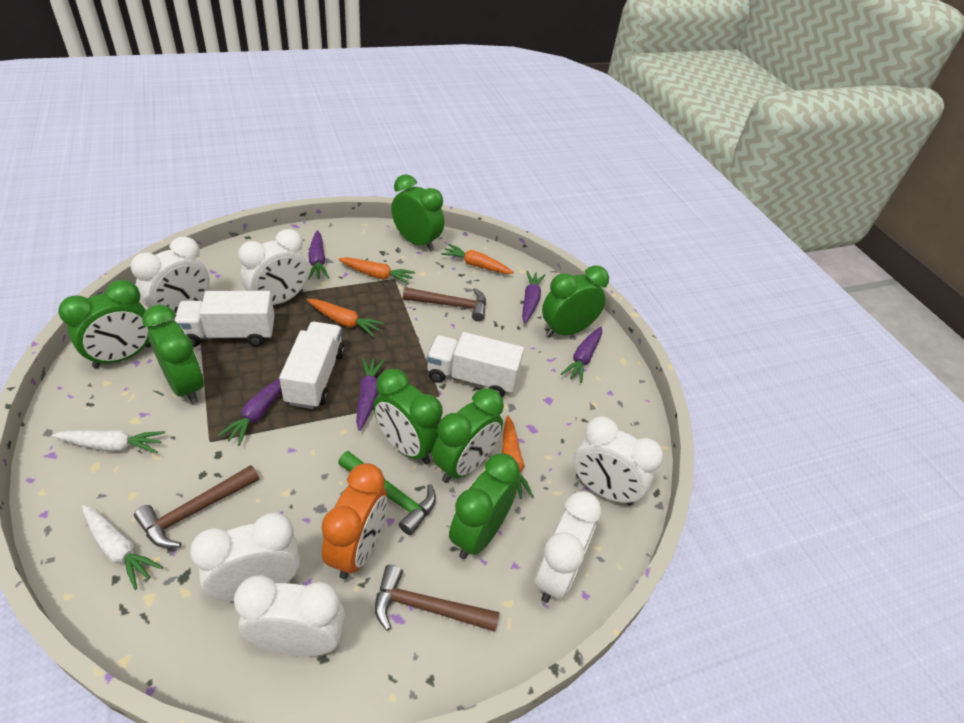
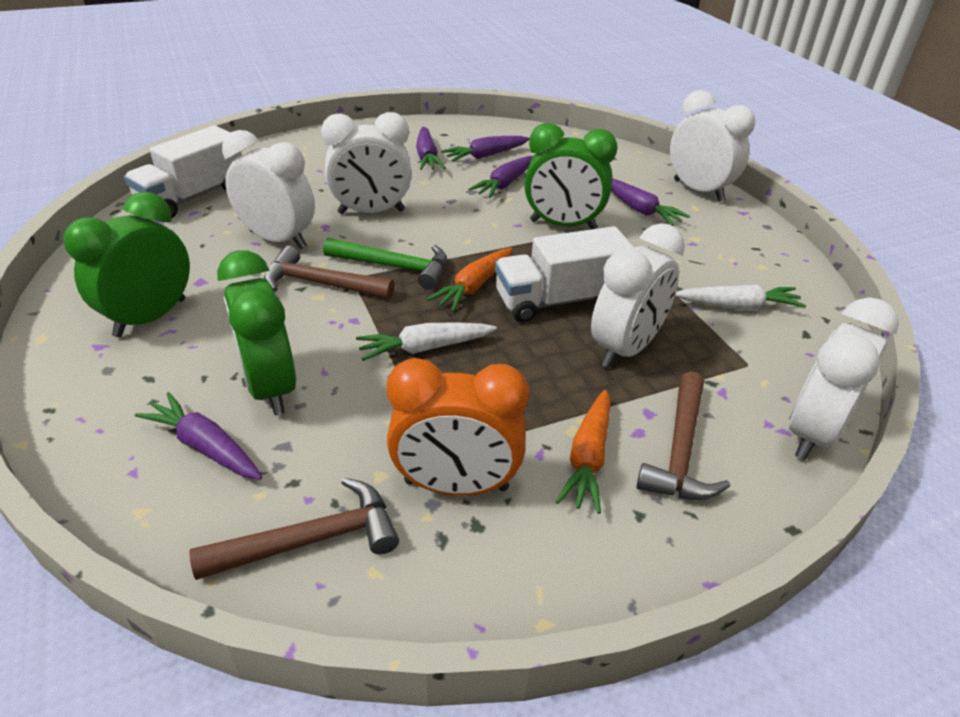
green clock: [58,280,152,368] [142,305,204,404] [374,369,443,465] [391,174,444,252] [432,388,504,483] [449,453,520,559] [542,265,609,338] = 7 -> [63,192,190,338] [217,250,296,416] [524,123,618,229] = 3
orange carrot: [307,299,385,337] [338,257,415,285] [441,244,514,274] [502,416,534,499] = 4 -> [426,248,512,312] [556,390,611,514] = 2
white clock: [131,236,210,314] [190,513,300,601] [234,575,345,656] [238,229,308,305] [534,491,602,603] [574,416,664,505] = 6 -> [222,130,315,249] [321,112,412,214] [591,223,685,368] [670,90,756,202] [789,297,899,460] = 5
white truck: [174,291,275,347] [279,322,345,409] [426,332,524,397] = 3 -> [124,125,242,219] [495,226,634,323] = 2

